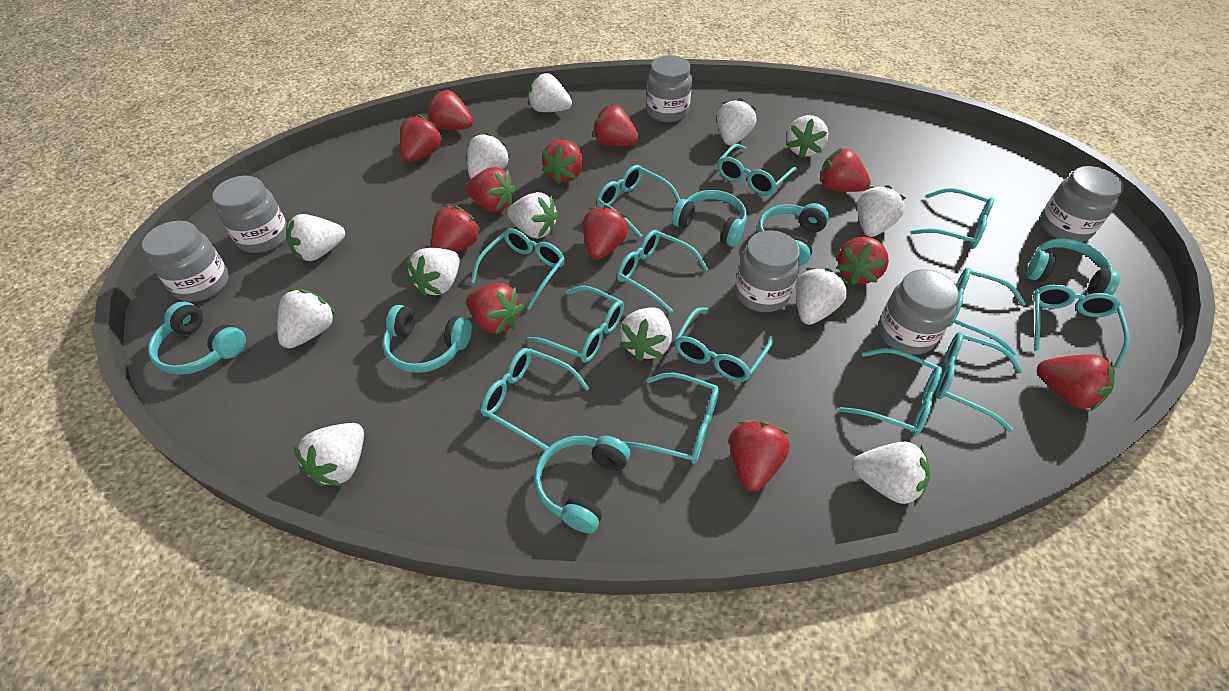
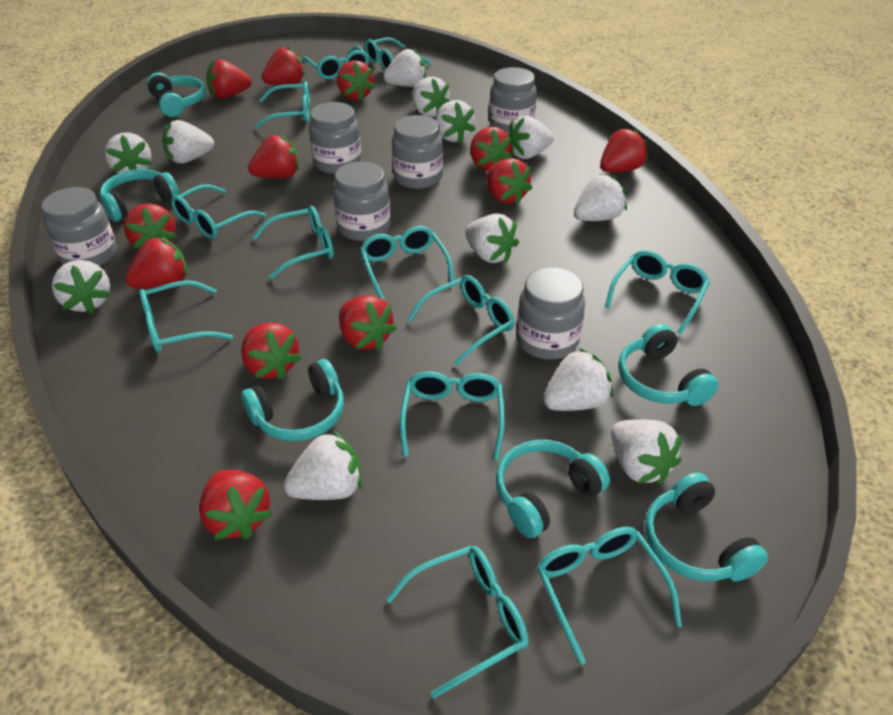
turquoise glasses: [471,228,565,309] [481,348,589,450] [526,286,624,363] [597,165,680,238] [617,230,708,313] [623,373,719,464] [674,307,774,382] [718,143,797,195] [839,348,942,437] [910,188,994,249] [936,332,1023,432] [948,268,1026,356] [1033,284,1130,368] = 13 -> [139,280,233,353] [171,184,266,239] [252,206,334,279] [255,81,310,129] [303,46,369,79] [360,226,454,300] [365,37,432,71] [386,546,529,698] [400,371,505,460] [407,275,515,366] [537,527,682,665] [605,250,710,334] = 12
white strawberry: [277,289,336,349] [286,214,345,261] [294,423,364,486] [406,248,460,297] [467,132,510,179] [507,192,559,239] [528,73,572,112] [619,307,672,362] [717,98,757,145] [786,115,829,159] [796,267,848,325] [852,442,930,506] [857,185,906,237] = 13 -> [52,260,111,313] [105,132,152,174] [162,120,214,164] [283,430,362,500] [383,48,426,87] [412,77,450,117] [436,100,476,143] [465,213,519,263] [508,116,554,159] [543,348,613,411] [574,174,627,221] [611,419,682,484] = 12

